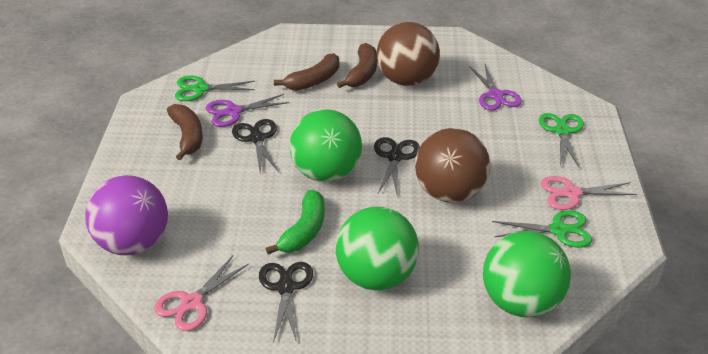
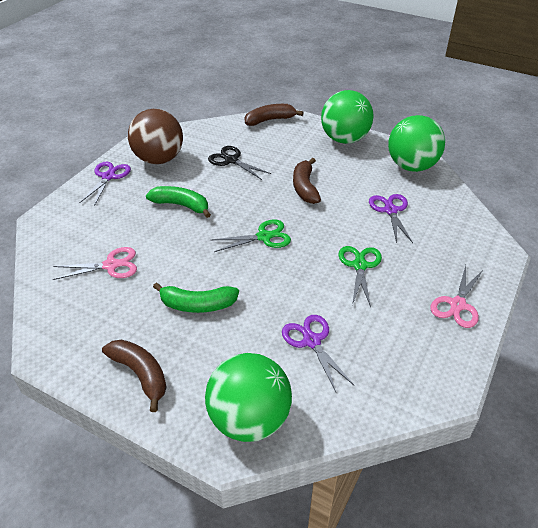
black scissors: [232,119,279,173] [259,262,313,343] [374,137,420,194] = 3 -> [208,146,271,180] = 1
brown ball: [377,22,440,86] [415,128,490,203] = 2 -> [128,109,183,164] = 1
green banana: [266,190,325,255] = 1 -> [146,186,211,218] [153,283,239,313] = 2
green scissors: [175,76,255,101] [492,210,592,248] [539,113,584,167] = 3 -> [212,220,291,252] [338,246,382,307] = 2
purple ball: [85,175,168,255] = 1 -> none = 0
purple scissors: [206,94,290,127] [469,64,522,110] = 2 -> [79,162,131,206] [282,315,354,392] [369,194,413,243] = 3

